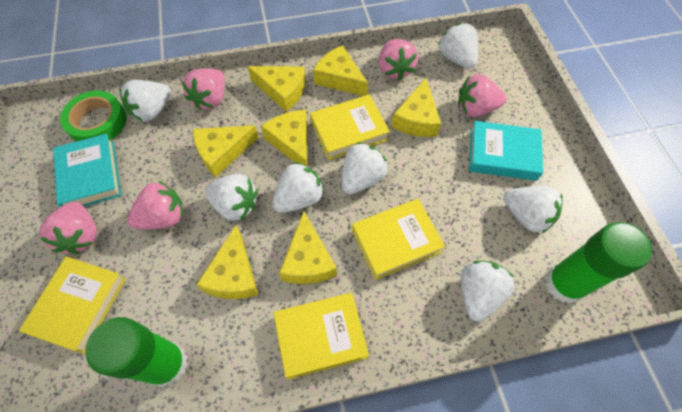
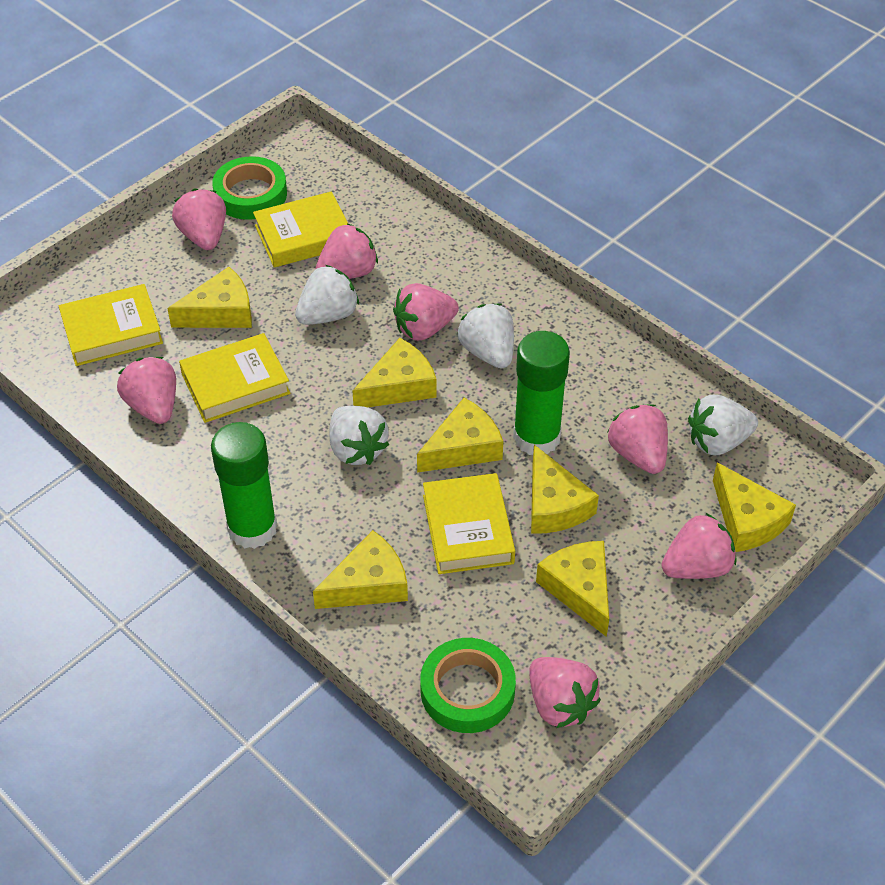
green tape: [60,91,127,142] = 1 -> [212,156,287,220] [420,638,516,733] = 2
pink strawberry: [40,202,97,254] [127,181,183,229] [182,68,225,110] [379,39,418,81] [458,74,507,117] = 5 -> [117,357,176,424] [172,189,226,250] [315,224,378,279] [393,283,459,341] [530,657,601,728] [607,404,668,474] [661,513,736,579] = 7
turquoise book: [53,134,122,207] [469,121,543,181] = 2 -> none = 0
white strawberry: [119,80,171,122] [205,174,258,221] [273,162,324,213] [342,142,388,194] [438,23,478,69] [461,261,515,322] [503,186,563,234] = 7 -> [295,265,359,325] [329,406,389,465] [457,304,514,369] [688,395,758,455] = 4

